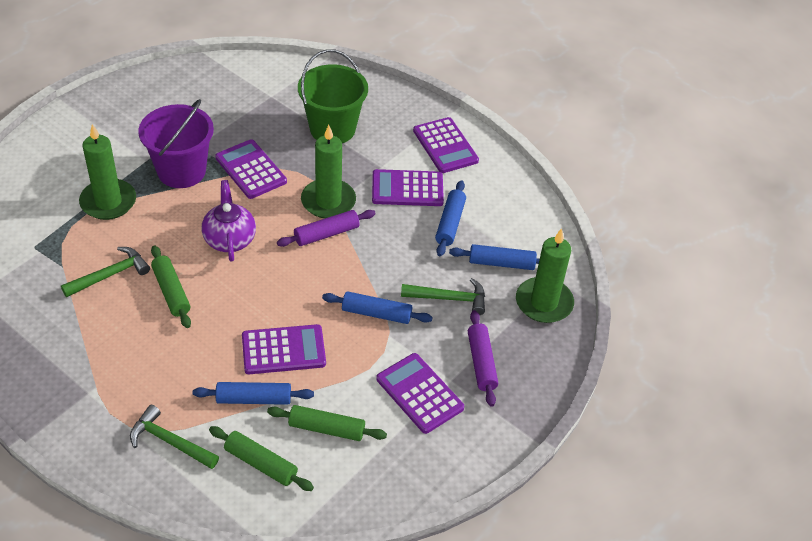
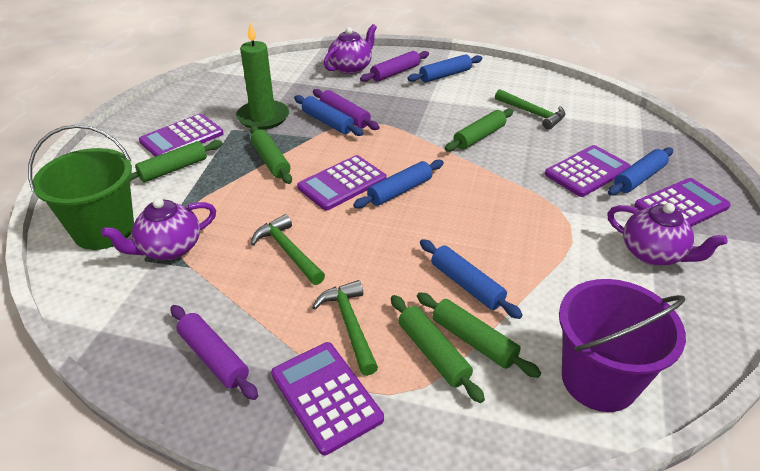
blue rolling pin: [193,382,314,405] [322,291,433,324] [435,180,466,256] [449,244,540,270] = 4 -> [294,95,364,136] [353,160,444,208] [407,54,482,82] [420,239,523,319] [608,147,673,196] = 5
green candle: [79,124,136,220] [301,125,356,219] [516,228,574,323] = 3 -> [236,22,289,130] = 1
green rolling pin: [151,245,191,328] [209,426,314,491] [267,405,387,441] = 3 -> [129,140,223,182] [250,126,292,184] [391,295,485,403] [417,292,541,378] [445,109,513,152] = 5
purple rolling pin: [277,210,376,247] [468,310,498,407] = 2 -> [171,305,258,400] [313,89,380,130] [360,51,429,82] = 3
purple teapot: [201,180,256,262] = 1 -> [101,198,216,260] [324,24,377,74] [607,203,727,266] = 3

